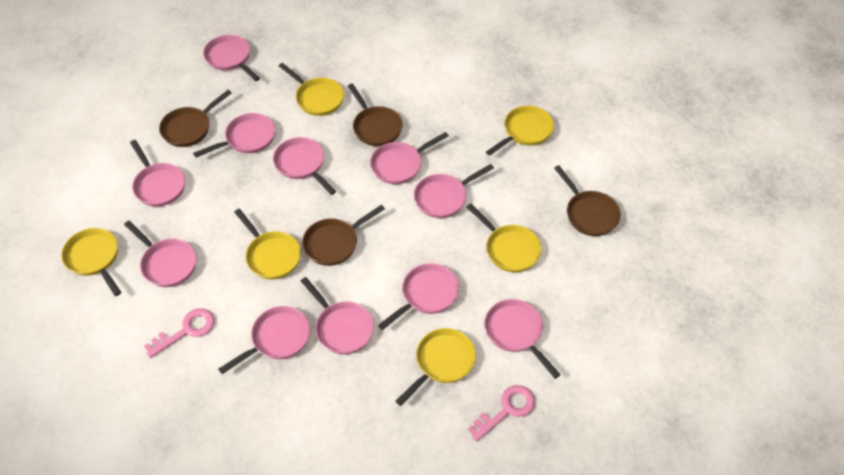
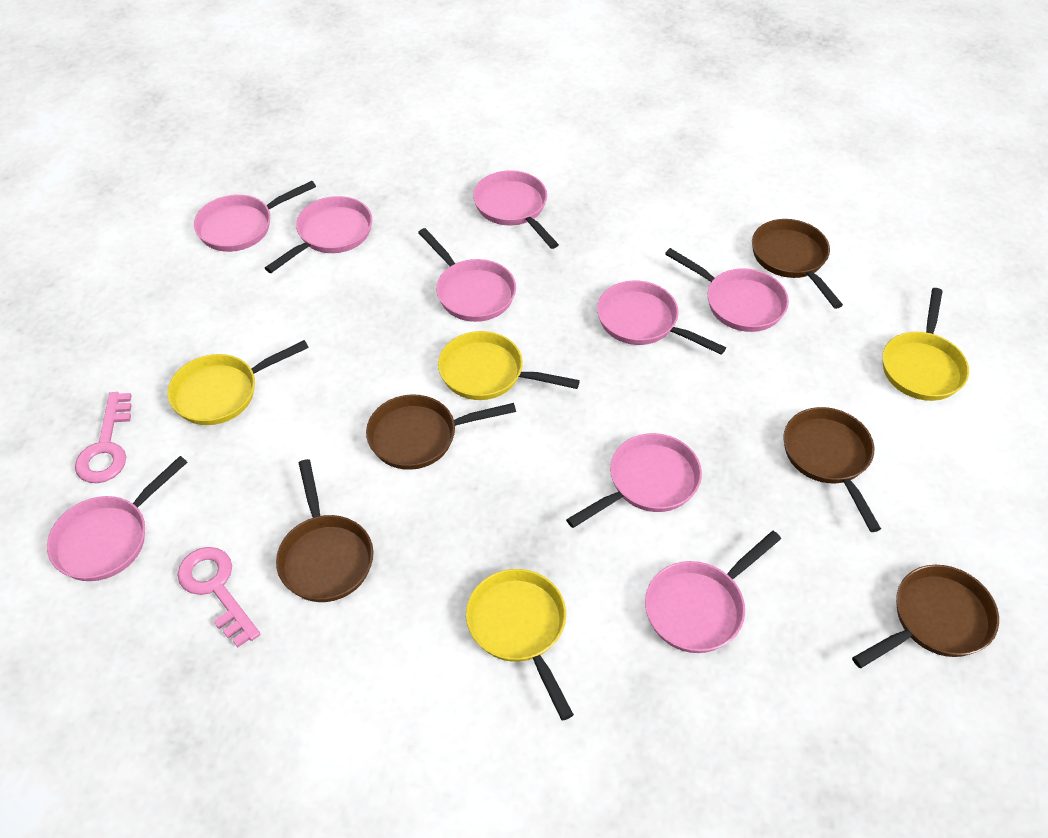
brown pan: [159,90,232,147] [302,205,385,266] [348,83,403,146] [554,165,621,236] = 4 -> [276,459,373,602] [366,394,516,470] [752,219,843,309] [783,407,881,532] [852,565,999,668] = 5
pink pan: [124,221,196,287] [130,140,185,207] [193,113,275,157] [203,35,260,81] [218,306,310,374] [273,137,336,195] [301,277,374,354] [370,132,449,184] [378,263,459,330] [414,164,494,218] [485,299,561,379] = 11 -> [47,456,187,581] [194,181,316,252] [265,196,372,273] [418,228,516,322] [473,170,559,249] [566,433,702,528] [597,280,726,355] [645,531,781,653] [665,248,789,332] = 9
yellow pan: [61,228,121,296] [234,209,301,279] [279,63,344,116] [395,328,476,406] [466,204,541,272] [486,106,554,156] = 6 -> [168,340,309,425] [438,331,580,400] [466,569,574,721] [882,288,969,401] = 4

